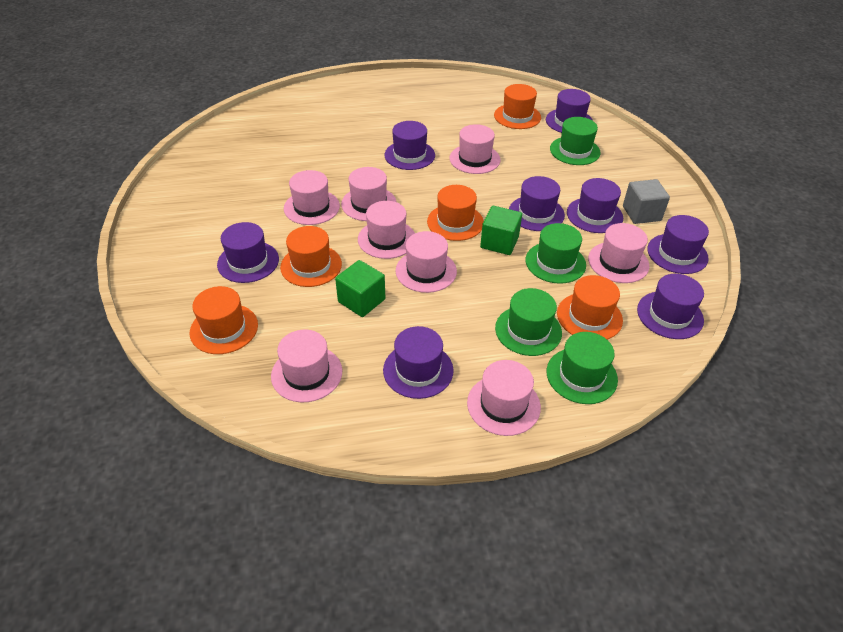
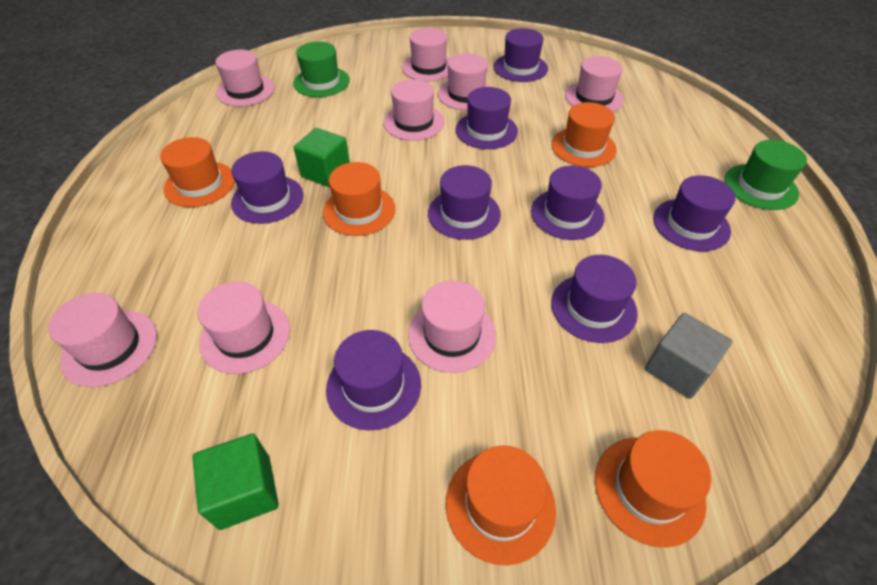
green hat: [495,288,562,356] [525,223,586,284] [547,332,618,404] [550,117,601,165] = 4 -> [293,42,350,97] [724,140,807,210] = 2

